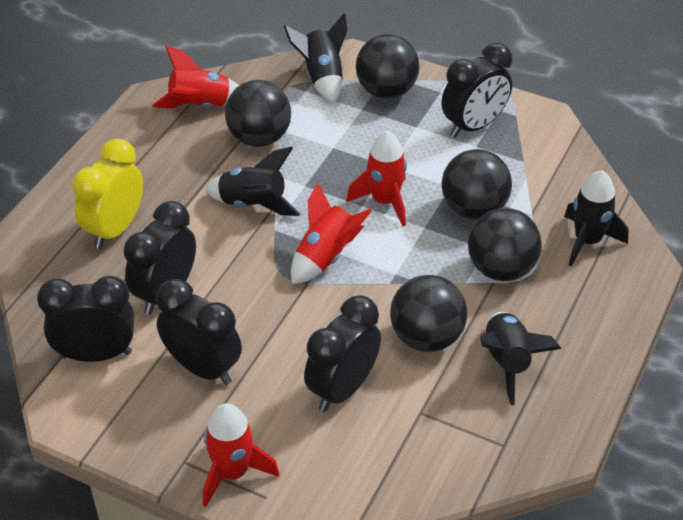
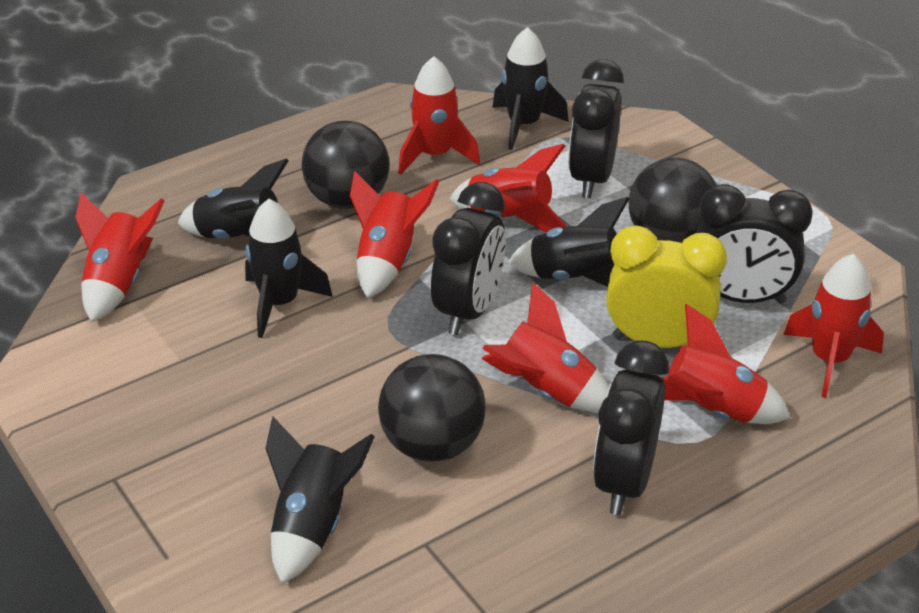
black ball: [225,80,291,147] [356,34,419,99] [390,275,467,352] [441,149,512,219] [468,208,542,281] = 5 -> [301,121,390,209] [378,354,486,462] [628,158,717,243] = 3
black clock: [37,276,134,362] [123,201,196,315] [156,279,242,385] [304,295,381,412] [441,43,513,138] = 5 -> [431,182,506,335] [569,59,624,198] [593,340,669,515] [697,184,813,303] = 4
black rocket: [206,146,300,216] [284,13,347,104] [480,312,561,405] [564,170,628,267] = 4 -> [178,158,301,246] [245,199,333,338] [265,417,375,584] [492,27,569,150] [508,197,629,287] = 5
red rocket: [152,45,239,108] [203,403,279,507] [291,183,372,284] [346,131,407,226] = 4 -> [75,193,165,322] [350,171,440,298] [398,56,480,175] [450,144,567,232] [482,283,609,412] [662,304,790,424] [783,253,884,398] = 7

